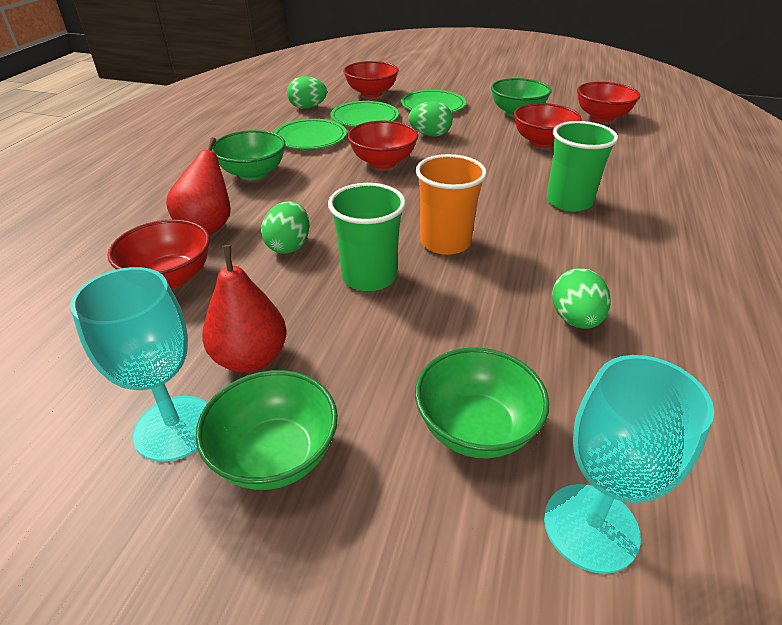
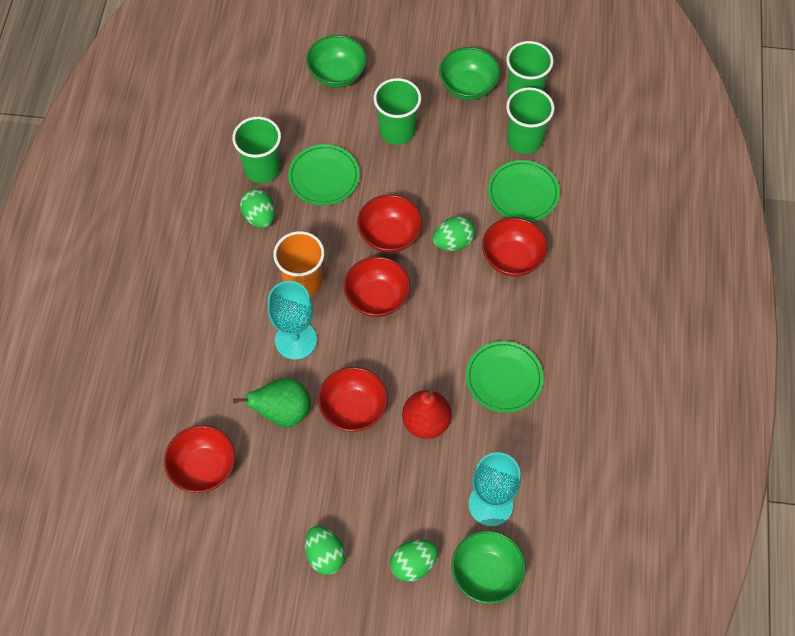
green bowl: [196,370,338,490] [212,130,285,180] [415,347,549,459] [491,78,551,117] = 4 -> [306,35,367,88] [439,47,500,100] [451,530,526,604] = 3
green cup: [328,183,406,291] [547,121,618,212] = 2 -> [232,116,281,183] [374,78,421,145] [506,41,553,98] [506,87,555,154] = 4
green pear: none = 0 -> [233,378,311,427] = 1
red pear: [166,137,231,235] [202,245,287,373] = 2 -> [402,388,452,439] = 1

